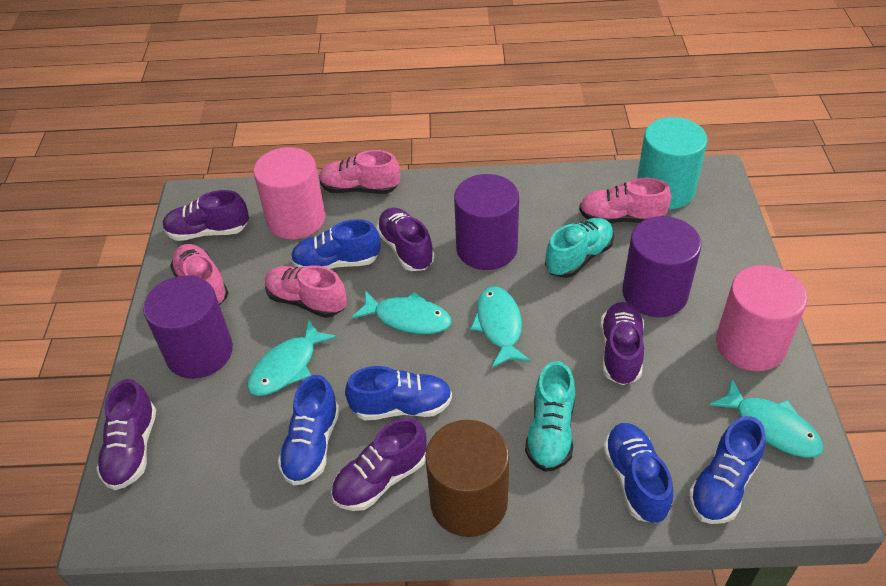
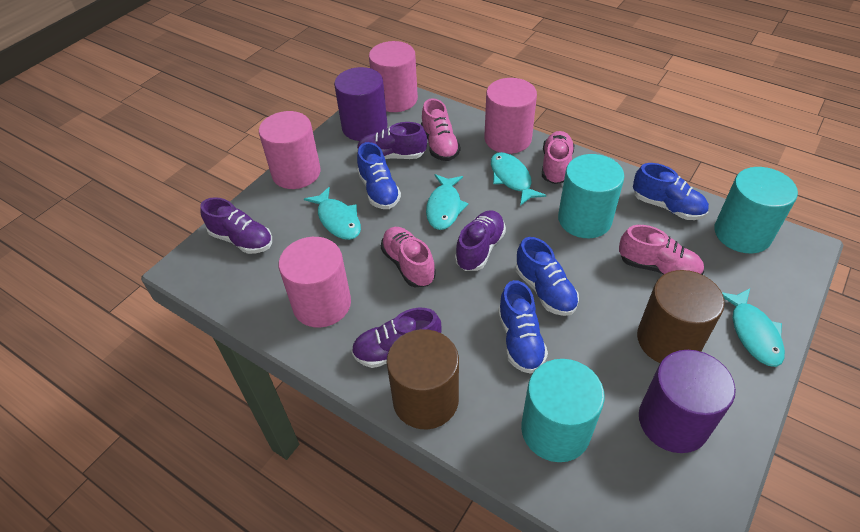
blue shoe: [278,375,340,486] [291,219,381,269] [345,366,452,420] [603,423,673,523] [689,416,765,524] = 5 -> [357,142,401,209] [498,280,548,374] [516,237,579,316] [633,163,709,220] = 4
brown cylinder: [425,420,509,537] = 1 -> [387,329,459,429] [637,270,725,363] = 2
pink cylinder: [253,147,325,240] [716,265,808,371] = 2 -> [259,111,321,189] [279,237,351,328] [369,41,418,112] [484,78,537,154] = 4
purple cylinder: [143,275,233,379] [454,174,519,270] [622,216,701,317] = 3 -> [334,67,388,141] [639,350,736,453] = 2
purple shoe: [96,379,156,490] [163,190,249,241] [331,418,427,511] [376,208,434,271] [600,302,644,385] = 5 -> [200,197,272,254] [351,308,442,368] [357,122,427,159] [455,210,506,271] = 4
turquoise cylinder: [637,117,707,209] = 1 -> [521,359,605,462] [558,154,624,238] [714,167,798,254] = 3
turquoise shoe: [525,361,575,472] [545,218,614,278] = 2 -> none = 0

